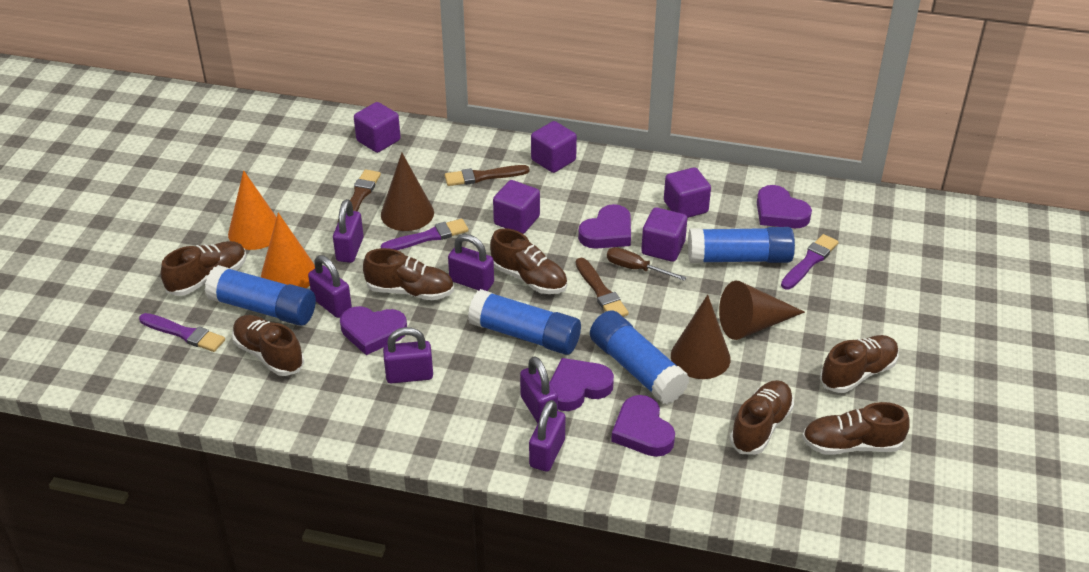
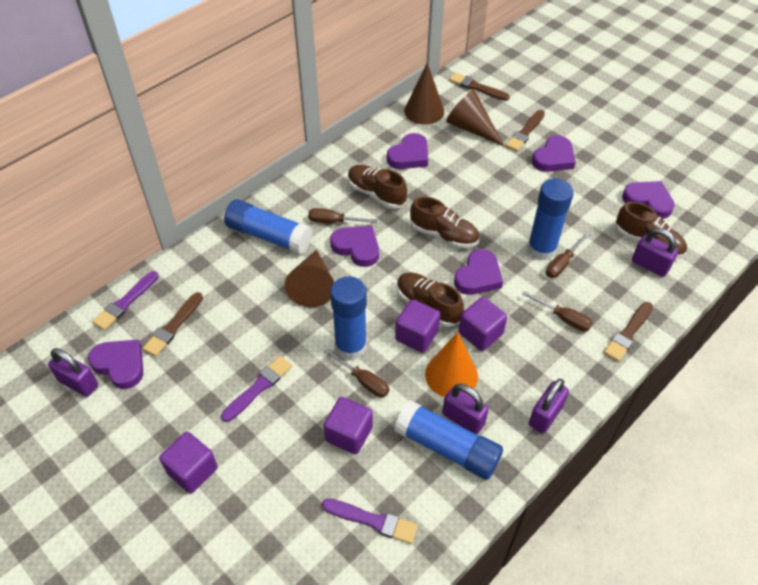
brown brush: [338,169,381,222] [445,165,529,186] [576,258,629,317] = 3 -> [142,292,203,357] [449,72,510,101] [506,110,545,151] [604,302,653,362] = 4
brown screwdriver: [607,247,686,281] = 1 -> [308,208,377,223] [324,349,389,397] [522,291,593,331] [546,233,590,278] = 4
brown shoe: [161,241,247,296] [232,315,304,376] [363,248,454,300] [490,228,567,294] [730,380,794,455] [802,402,910,455] [820,335,899,393] = 7 -> [348,165,407,209] [397,272,464,327] [410,196,479,248] [616,201,687,259] = 4
orange cone: [228,170,277,250] [261,213,315,288] = 2 -> [425,332,478,397] = 1
purple cube: [354,102,401,153] [493,180,540,234] [531,121,577,173] [641,207,687,262] [664,167,711,218] = 5 -> [159,432,218,493] [324,397,373,454] [395,299,441,353] [459,297,507,351] = 4
purple heart: [340,306,407,355] [550,358,614,411] [578,204,631,249] [611,395,675,457] [757,185,812,228] = 5 -> [88,339,143,389] [330,226,379,267] [387,133,428,169] [454,249,503,295] [532,135,576,172] [622,181,675,219] = 6
purple padlock: [308,255,352,318] [333,199,364,263] [383,327,433,384] [448,234,494,291] [520,356,558,423] [529,400,566,472] = 6 -> [48,348,98,397] [442,384,489,435] [529,379,569,433] [632,228,678,277] = 4

